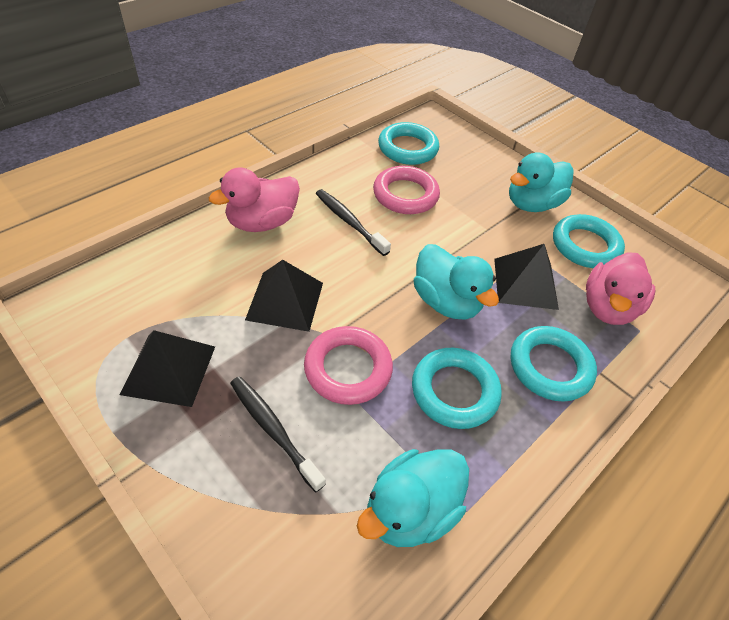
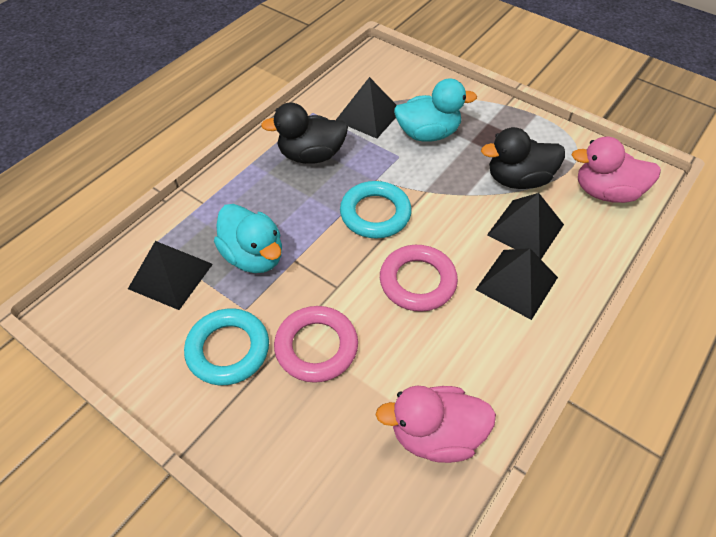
black duck: none = 0 -> [261,103,348,164] [481,127,565,189] = 2
black pyramid: [120,330,215,407] [245,260,323,332] [494,244,559,310] = 3 -> [128,241,213,310] [336,77,397,139] [475,248,558,320] [487,193,564,259] = 4
black toothbrush: [230,376,326,492] [316,189,391,256] = 2 -> none = 0
turquoise duck: [357,449,469,547] [414,244,499,320] [509,152,574,212] = 3 -> [214,204,282,273] [394,78,477,142] = 2
turquoise ring: [378,122,439,165] [412,348,502,429] [511,326,597,402] [553,214,625,268] = 4 -> [184,308,269,385] [340,181,412,239] = 2

